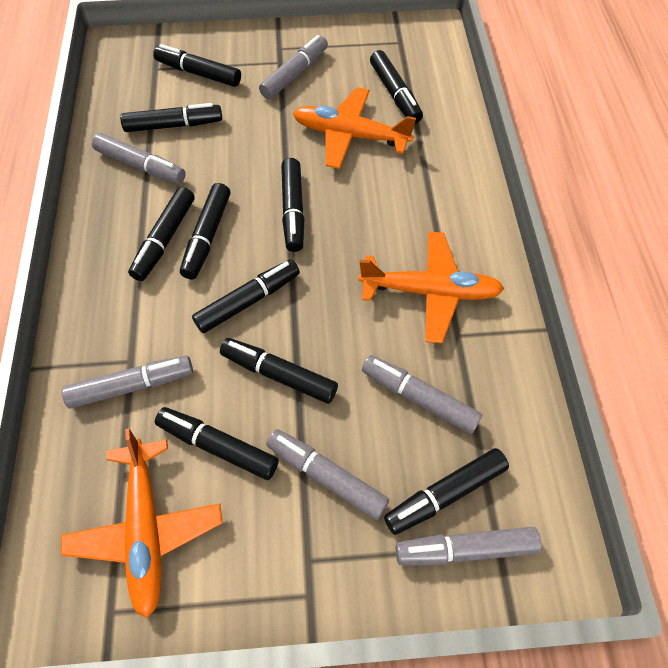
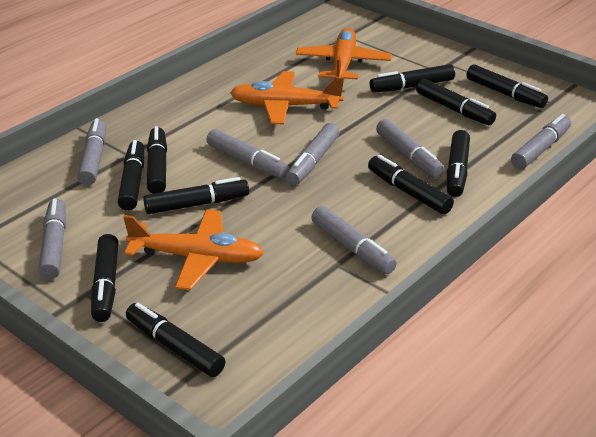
grey marker: [62,356,193,409] [92,133,186,184] [259,35,328,100] [266,429,389,520] [362,355,482,434] [396,527,542,566] = 6 -> [38,199,66,279] [77,118,106,185] [207,129,289,179] [286,123,340,185] [311,206,397,274] [376,119,445,178] [511,114,571,169] = 7

